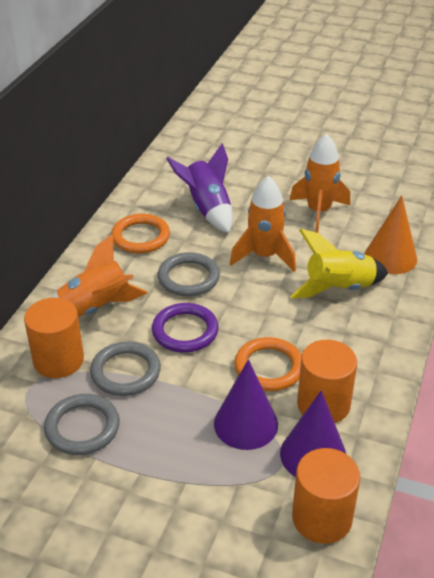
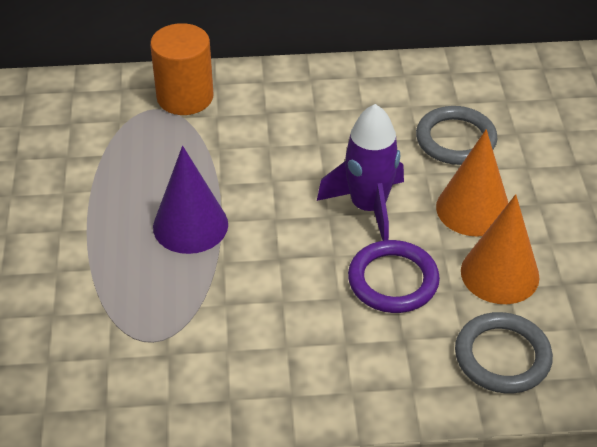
grey ring: [44,394,120,455] [90,342,161,396] [158,252,220,296] = 3 -> [416,106,497,165] [455,312,553,394] = 2
orange cone: [365,195,417,274] = 1 -> [436,129,508,237] [461,194,540,304] = 2
orange cylinder: [24,298,84,378] [292,448,361,544] [297,340,357,423] = 3 -> [150,23,213,115] = 1
orange ring: [111,214,170,253] [234,337,302,391] = 2 -> none = 0
orange rocket: [51,234,148,317] [230,176,296,272] [290,134,350,233] = 3 -> none = 0
purple cone: [214,359,278,450] [280,390,346,477] = 2 -> [153,146,228,254] = 1
yellow rocket: [290,229,388,298] = 1 -> none = 0

